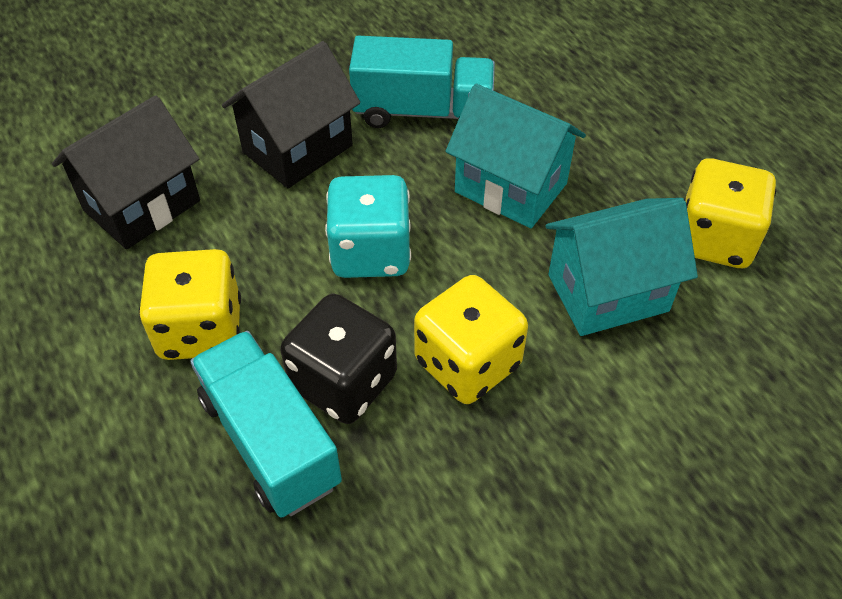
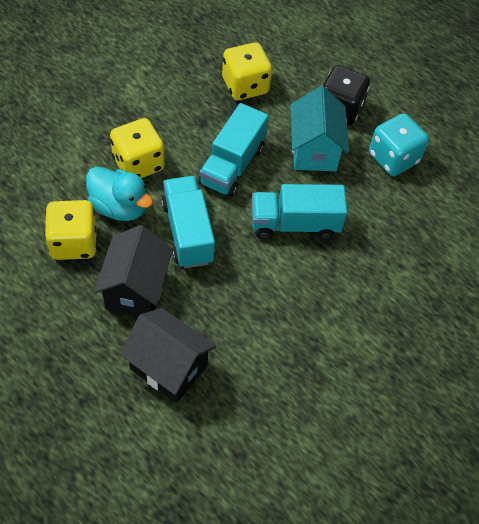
turquoise duck: none = 0 -> [86,167,153,221] = 1
turquoise house: [446,84,586,228] [545,198,698,336] = 2 -> [291,86,349,171] = 1
turquoise truck: [190,331,342,518] [349,36,495,128] = 2 -> [161,176,215,268] [199,103,269,197] [252,184,348,240] = 3

